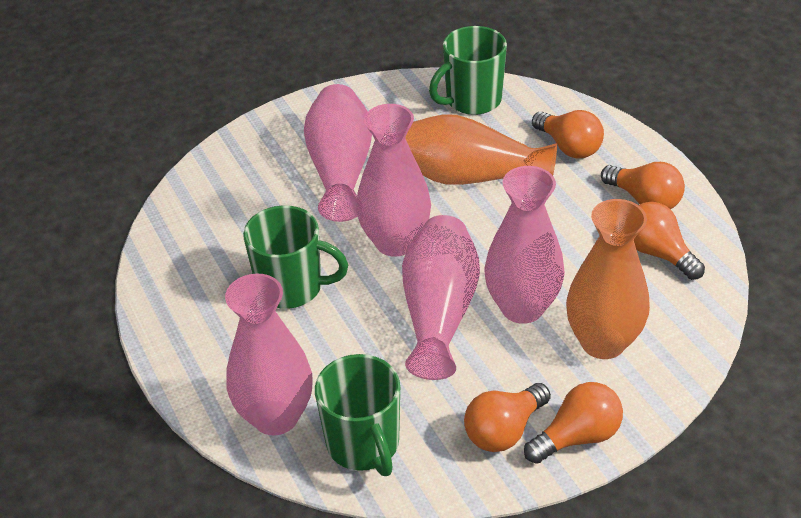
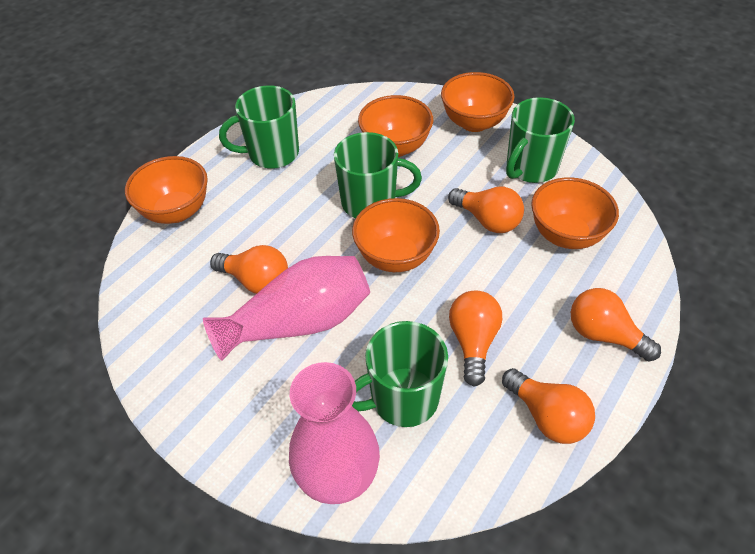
green mug: [243,205,348,309] [315,354,400,476] [429,26,507,115] = 3 -> [219,85,299,169] [334,132,422,218] [352,321,448,427] [506,97,575,183] = 4
orange bowl: none = 0 -> [125,156,208,224] [352,198,440,272] [358,95,433,157] [441,72,514,132] [531,177,619,249] = 5
orange vase: [405,114,557,185] [566,199,650,359] = 2 -> none = 0
pink vase: [225,274,313,435] [304,84,372,222] [356,104,431,257] [402,215,480,380] [484,166,565,324] = 5 -> [203,256,370,361] [289,362,380,504] = 2

